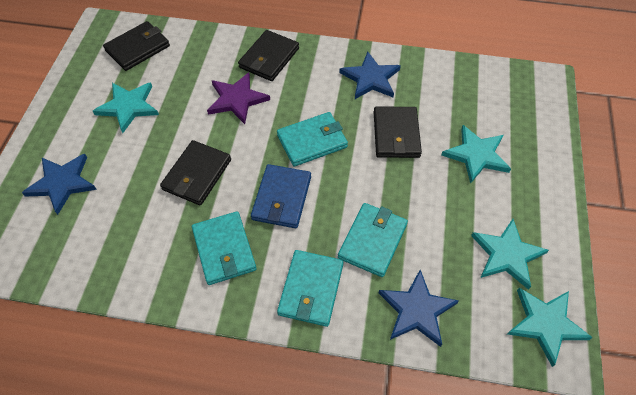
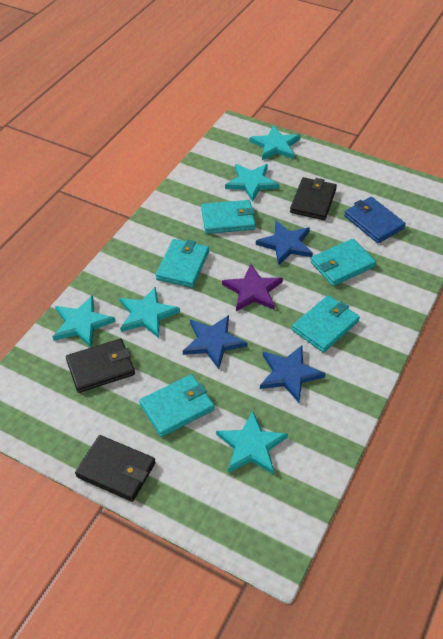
black wallet: [103,21,170,71] [160,140,231,205] [238,30,299,81] [374,107,422,158] = 4 -> [66,339,135,393] [75,435,156,502] [290,177,337,220] = 3
turquoise star: [93,82,159,133] [442,125,511,184] [471,219,549,290] [507,288,593,367] = 4 -> [53,295,116,347] [120,286,180,338] [216,411,288,475] [225,164,279,202] [250,125,300,160] = 5
turquoise wallet: [192,211,257,285] [277,112,348,167] [277,250,344,327] [338,203,408,277] = 4 -> [139,374,214,437] [156,239,209,288] [201,200,256,234] [292,295,360,353] [311,239,376,286] = 5

